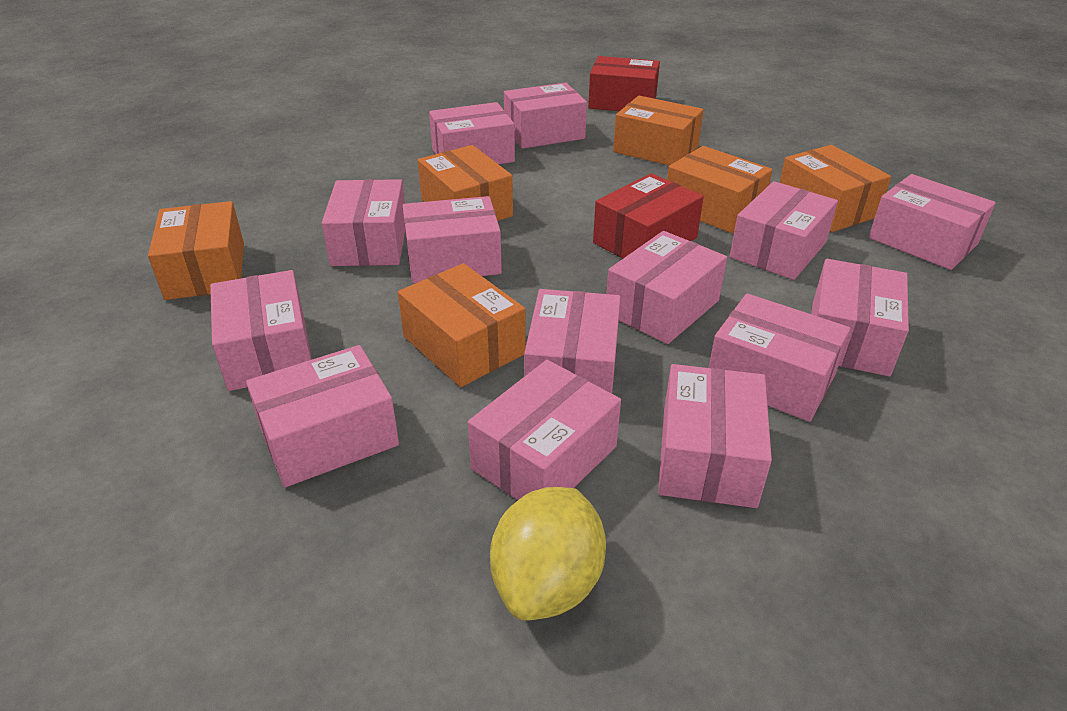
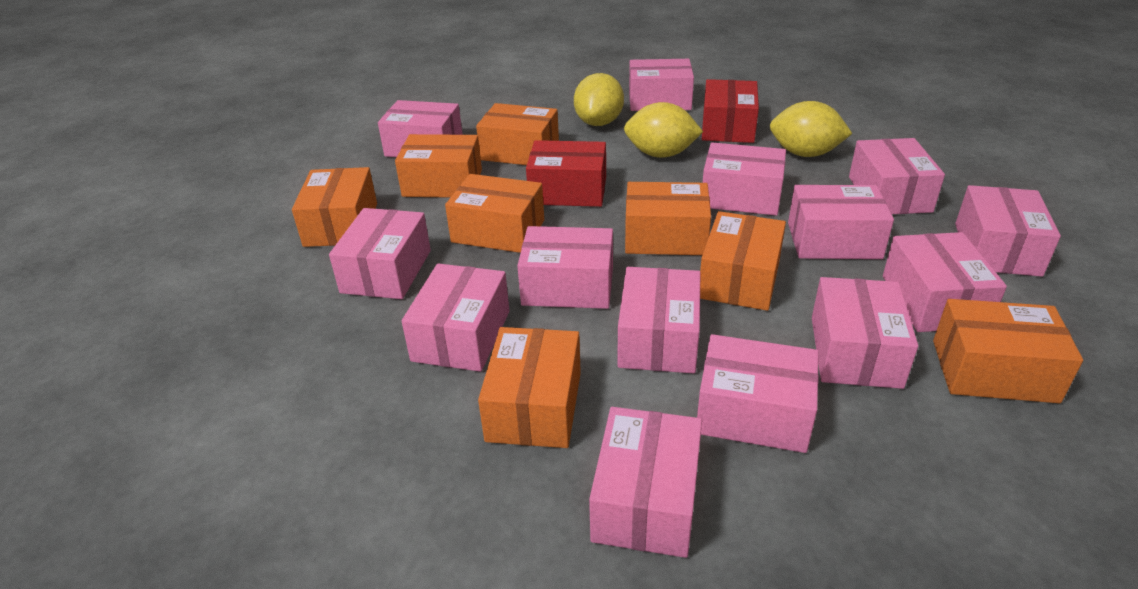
orange box: [148,201,244,300] [398,263,526,387] [418,145,513,221] [613,96,704,166] [667,146,773,233] [779,145,891,232] = 6 -> [292,167,377,247] [395,134,482,198] [445,174,544,253] [476,103,559,165] [478,327,581,448] [625,182,711,255] [700,211,786,311] [933,299,1083,403] = 8
yellow lemon: [490,487,606,621] = 1 -> [574,73,624,126] [624,102,703,158] [770,101,853,157] = 3

